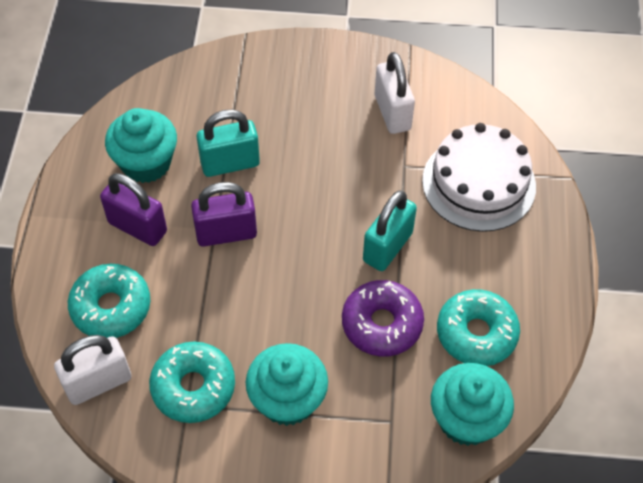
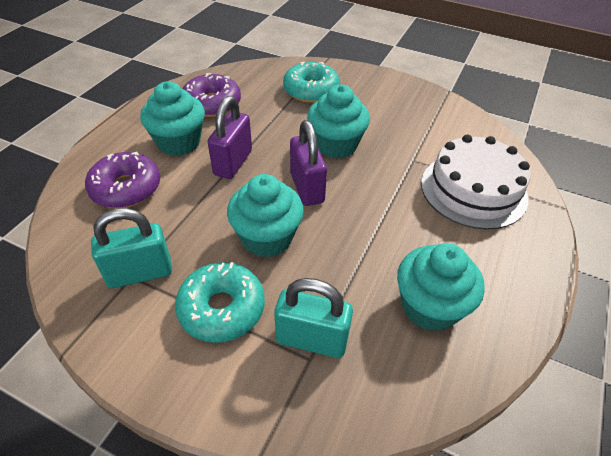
purple donut: [342,280,424,357] = 1 -> [85,152,160,208] [183,73,241,117] = 2
turquoise cupcake: [105,108,177,183] [246,343,328,426] [431,363,514,446] = 3 -> [140,81,205,156] [227,174,304,257] [307,85,370,159] [397,243,485,332] = 4
turquoise donut: [68,264,150,338] [149,342,235,423] [437,289,520,366] = 3 -> [175,262,265,343] [283,62,340,103] = 2
white padlock: [54,335,132,405] [375,52,415,134] = 2 -> none = 0

